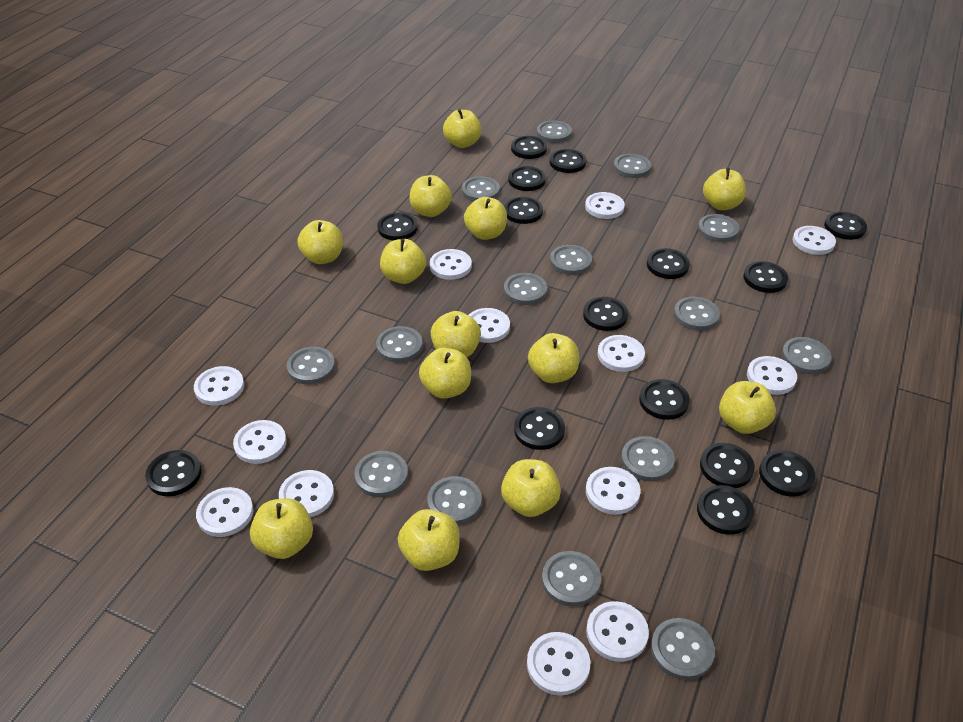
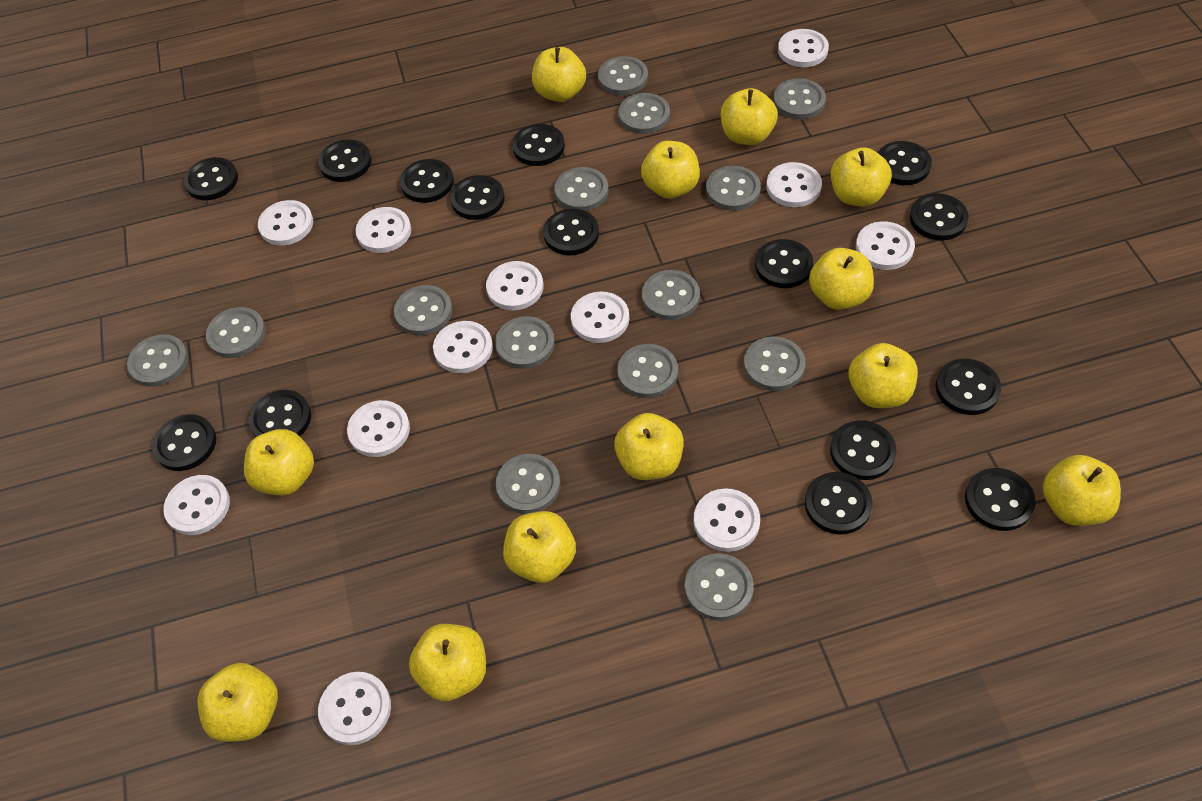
grey button: [287,347,335,385] [354,451,408,497] [376,326,423,363] [427,476,482,525] [462,176,500,201] [504,273,547,305] [537,120,572,143] [542,551,601,606] [550,245,592,275] [614,154,651,178] [621,436,675,481] [651,618,715,680] [674,297,720,331] [698,214,739,242] [782,337,832,374] = 15 -> [127,334,188,387] [206,307,266,358] [394,285,452,335] [495,316,555,369] [496,454,560,514] [554,167,608,211] [598,56,648,95] [617,344,678,398] [618,93,670,134] [642,270,700,320] [685,553,754,621] [706,166,761,211] [744,337,805,391] [773,79,826,119] = 14
white button: [194,366,244,406] [196,487,254,537] [233,420,287,464] [279,470,334,517] [430,249,472,280] [469,308,510,343] [527,632,590,695] [585,192,625,219] [586,467,640,515] [586,601,649,662] [597,335,645,372] [747,356,797,395] [793,226,836,255] = 13 -> [163,475,230,535] [258,200,313,245] [318,672,391,745] [347,400,410,457] [355,207,411,253] [433,321,493,373] [486,261,544,311] [571,292,629,343] [694,488,760,552] [766,162,822,207] [778,29,829,67] [856,221,915,270] = 12
yellow apple: [250,498,313,559] [297,220,343,264] [380,239,426,284] [398,509,460,571] [409,175,452,217] [419,348,471,399] [431,311,481,357] [443,109,481,148] [464,197,507,240] [501,459,561,517] [528,333,579,383] [703,168,746,210] [719,381,776,434] = 13 -> [198,663,278,742] [244,429,314,496] [409,624,486,701] [503,511,576,583] [532,47,586,102] [614,413,684,480] [641,141,700,199] [721,88,778,145] [809,248,874,310] [831,147,892,207] [849,343,918,408] [1043,455,1121,526] = 12

